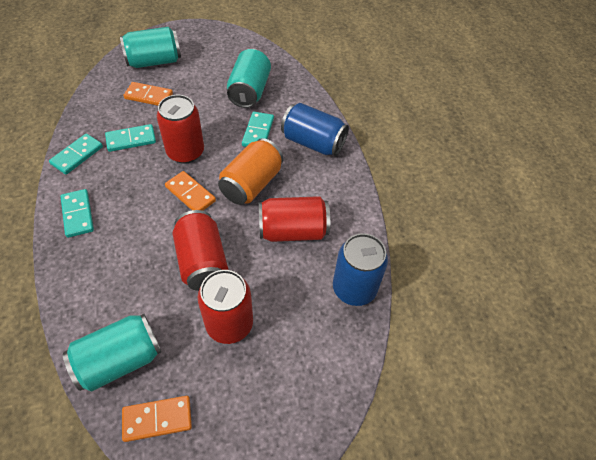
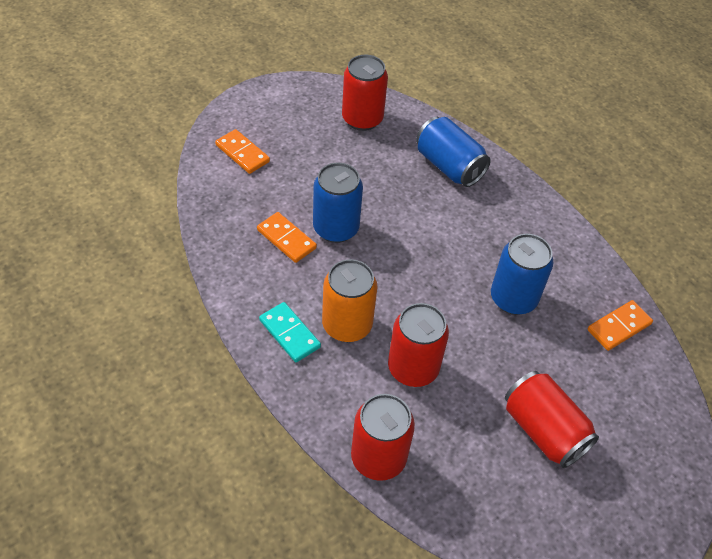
blue can: [281,103,349,156] [333,233,388,306] = 2 -> [313,162,363,243] [416,117,491,187] [491,234,553,315] = 3
turquoise can: [63,314,161,392] [120,27,181,68] [227,49,271,108] = 3 -> none = 0
turquoise domino: [49,133,103,175] [61,189,94,238] [105,124,156,152] [242,112,274,147] = 4 -> [259,302,321,362] = 1

